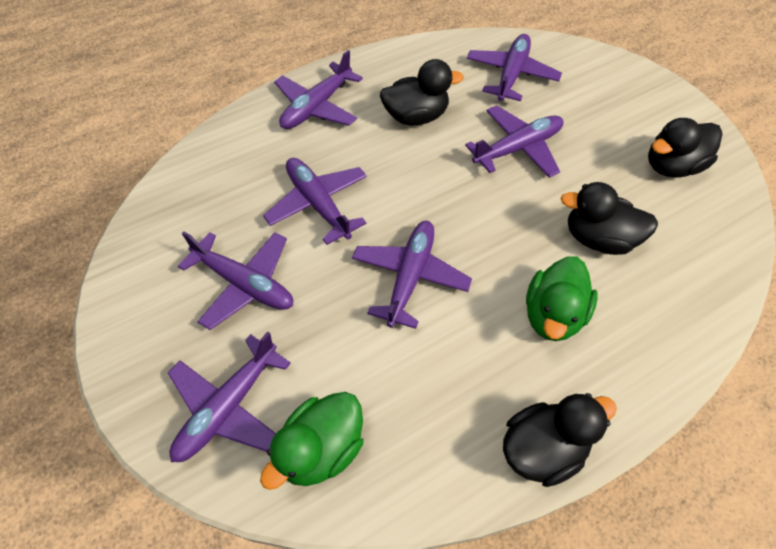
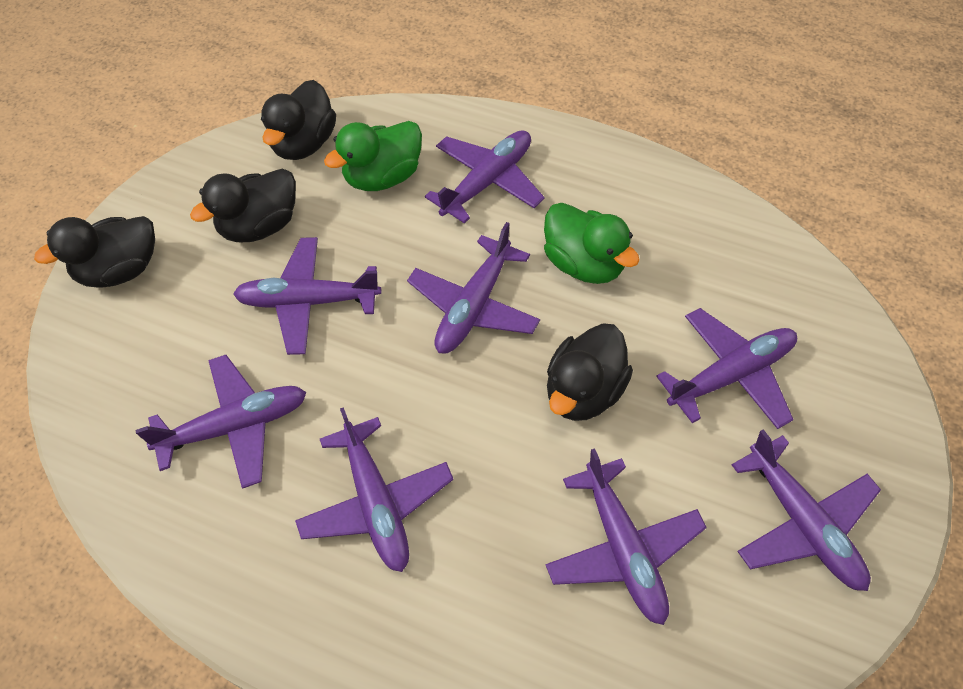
purple plane: [168,332,291,462] [178,231,293,330] [263,158,367,245] [274,50,363,129] [352,221,472,329] [465,105,564,178] [467,34,562,101] = 7 -> [135,355,306,489] [233,237,381,355] [295,407,454,572] [407,222,540,354] [425,130,545,224] [546,448,707,625] [656,308,797,429] [732,429,881,591] = 8

